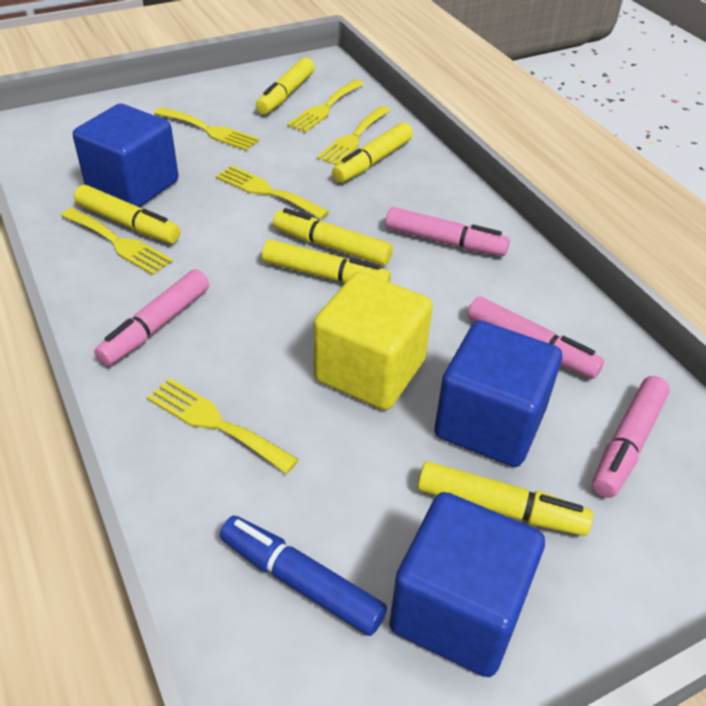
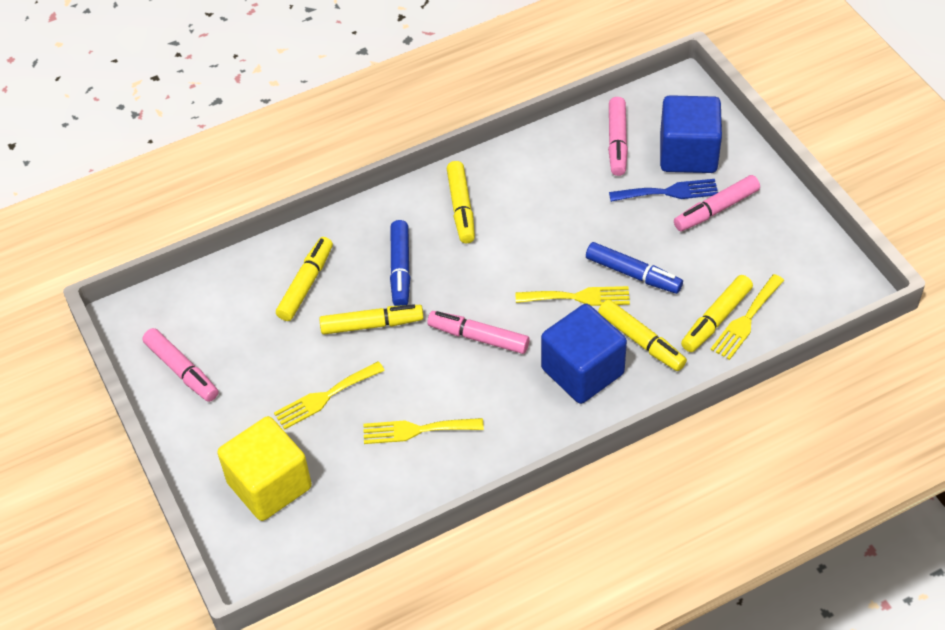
blue cube: [73,104,179,207] [389,492,545,677] [434,321,562,467] = 3 -> [541,304,627,404] [660,95,722,173] = 2
blue fork: none = 0 -> [609,179,718,202] = 1
blue marker: [220,516,387,636] = 1 -> [390,220,410,306] [586,242,683,294] = 2
yellow fork: [61,208,173,275] [147,378,299,474] [154,107,259,151] [216,165,329,219] [287,80,364,132] [317,106,391,165] = 6 -> [274,361,385,429] [363,418,484,444] [516,286,630,306] [710,274,784,360] = 4
yellow marker: [74,185,180,243] [256,58,315,114] [262,240,391,284] [273,208,393,266] [332,122,413,183] [418,461,593,536] = 6 -> [276,237,333,321] [319,304,424,335] [447,161,475,243] [598,299,687,371] [681,275,753,352] = 5

